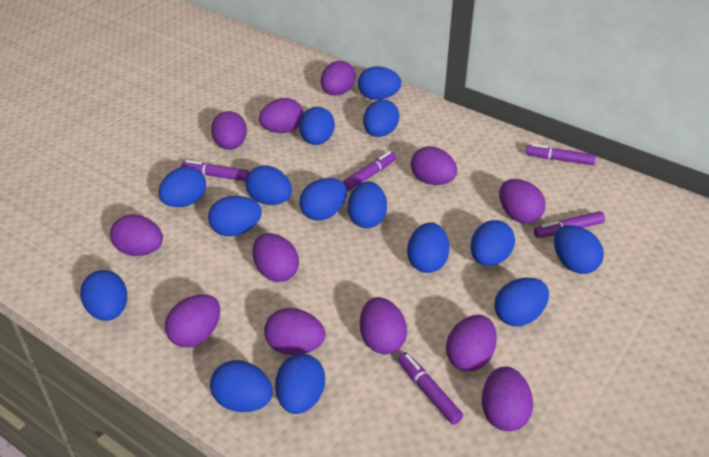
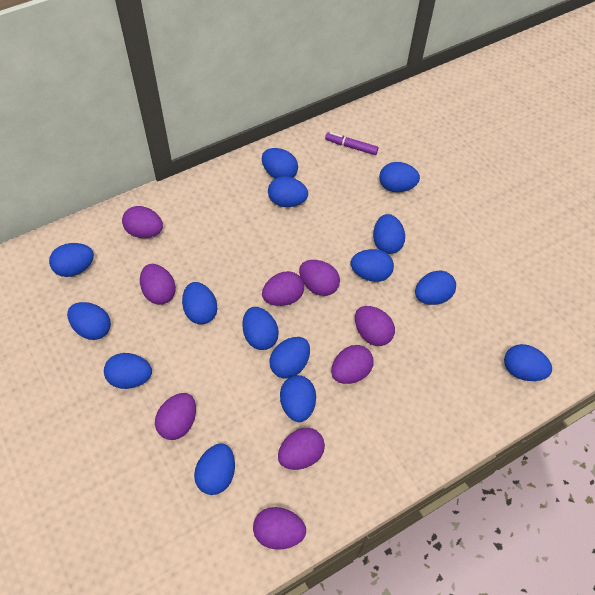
purple egg: [110,215,163,256] [165,294,220,348] [211,111,247,150] [253,233,299,282] [259,98,303,133] [264,308,325,355] [321,61,356,95] [360,297,407,354] [411,146,457,185] [446,315,497,371] [482,366,533,431] [499,179,546,224] = 12 -> [122,206,163,238] [140,264,176,305] [155,393,196,440] [253,507,306,550] [262,271,304,306] [278,428,325,470] [299,260,340,296] [331,345,373,384] [355,306,395,346] = 9
purple marker: [181,160,249,181] [342,151,397,191] [398,352,463,425] [525,144,596,165] [534,211,605,238] = 5 -> [325,132,378,155] = 1

